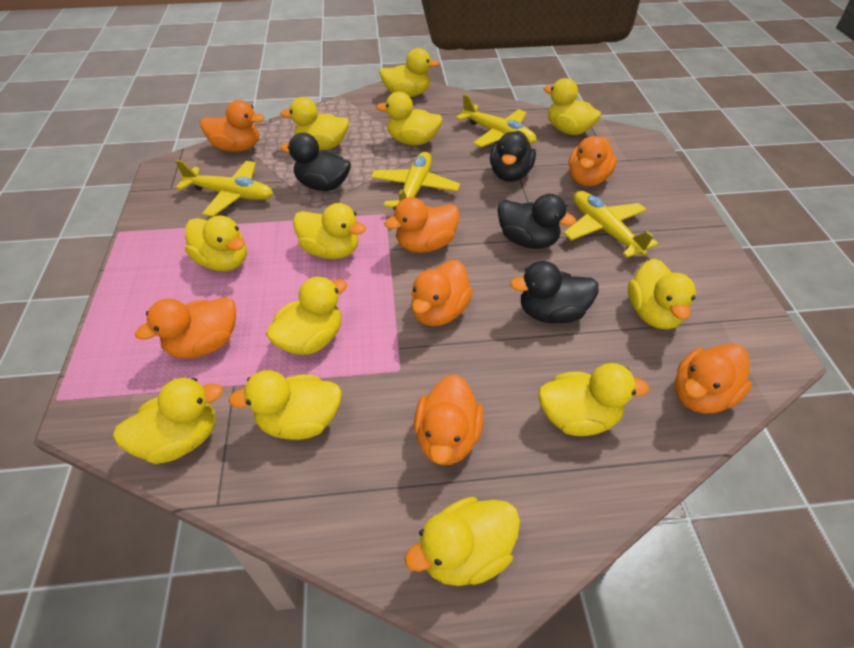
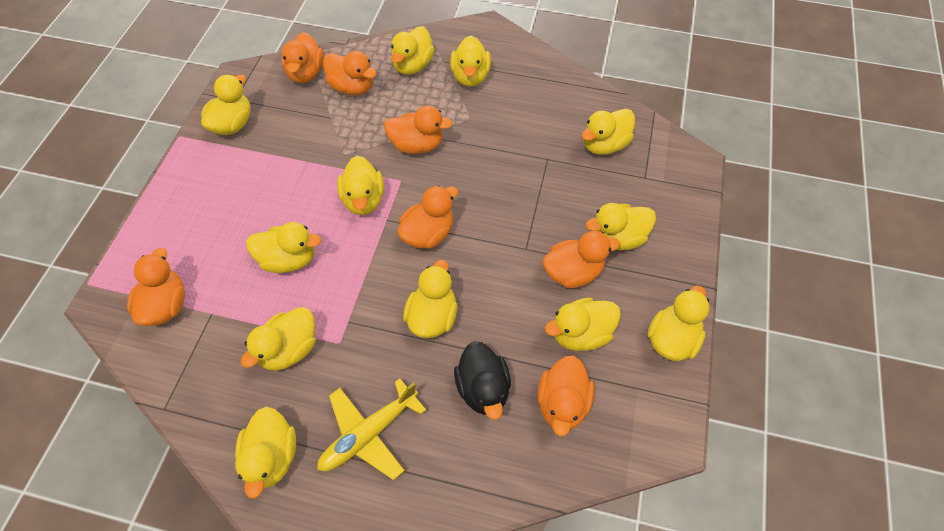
black duck: [280,133,351,191] [490,131,536,182] [497,194,576,249] [510,261,599,324] = 4 -> [454,341,511,420] = 1
yellow plane: [175,160,273,217] [371,152,460,208] [456,94,537,147] [563,191,658,258] = 4 -> [317,378,426,480] = 1

